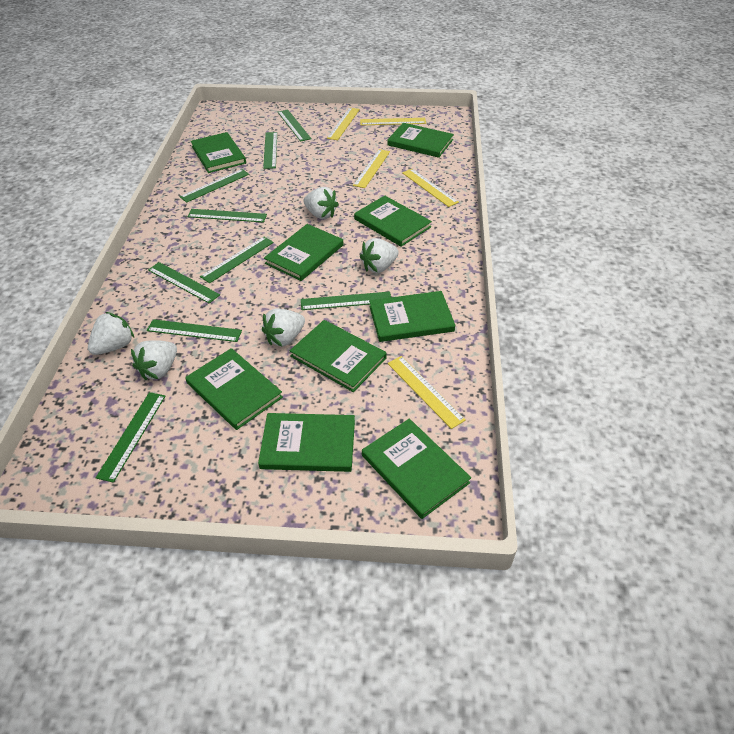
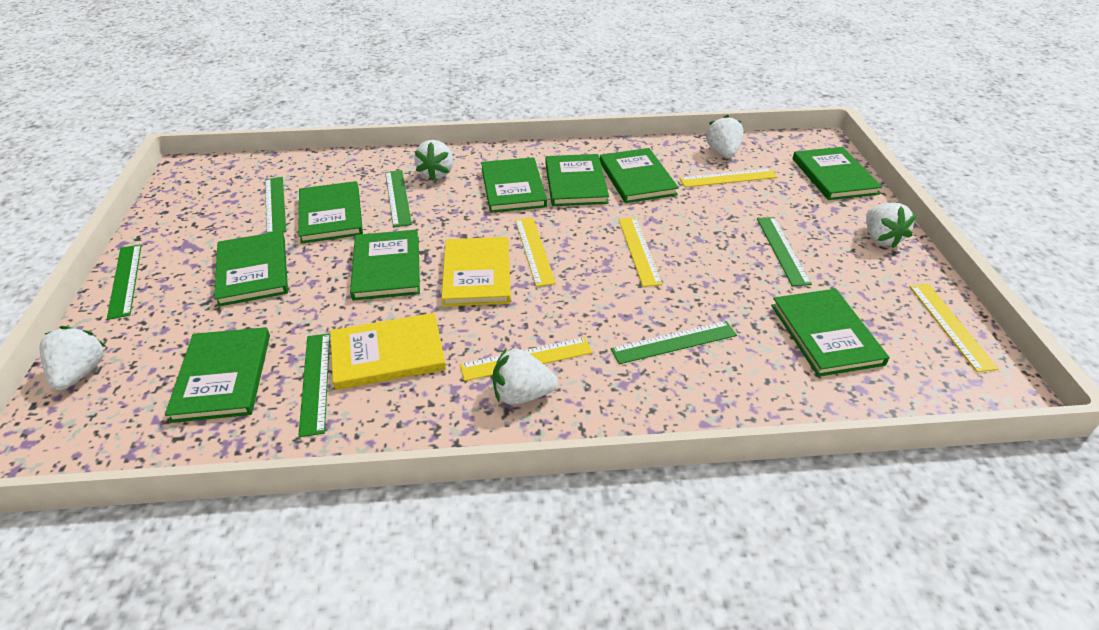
green ruler: [96,392,166,483] [147,319,242,342] [148,262,220,303] [180,169,249,203] [187,209,267,222] [200,237,274,283] [263,132,277,169] [278,109,311,142] [301,291,391,310] = 9 -> [107,244,142,320] [265,177,286,233] [298,333,330,437] [385,170,412,227] [611,321,737,364] [757,217,812,286] = 6
yellow book: none = 0 -> [330,313,446,390] [442,237,511,307] = 2

